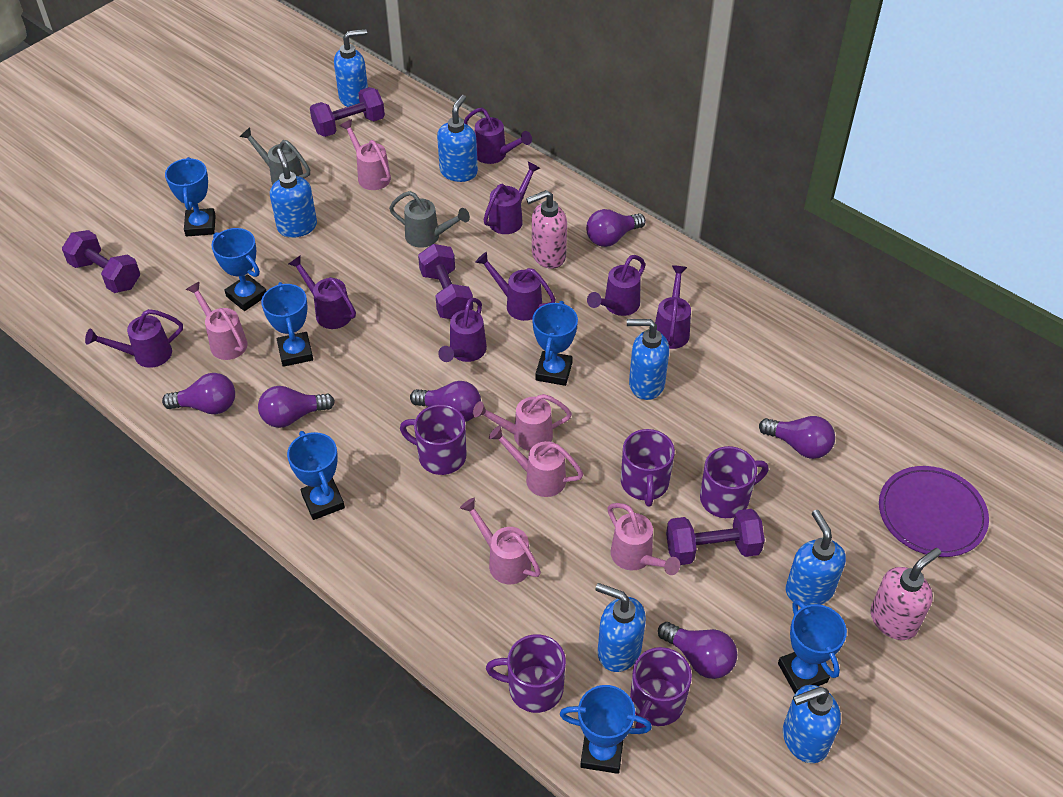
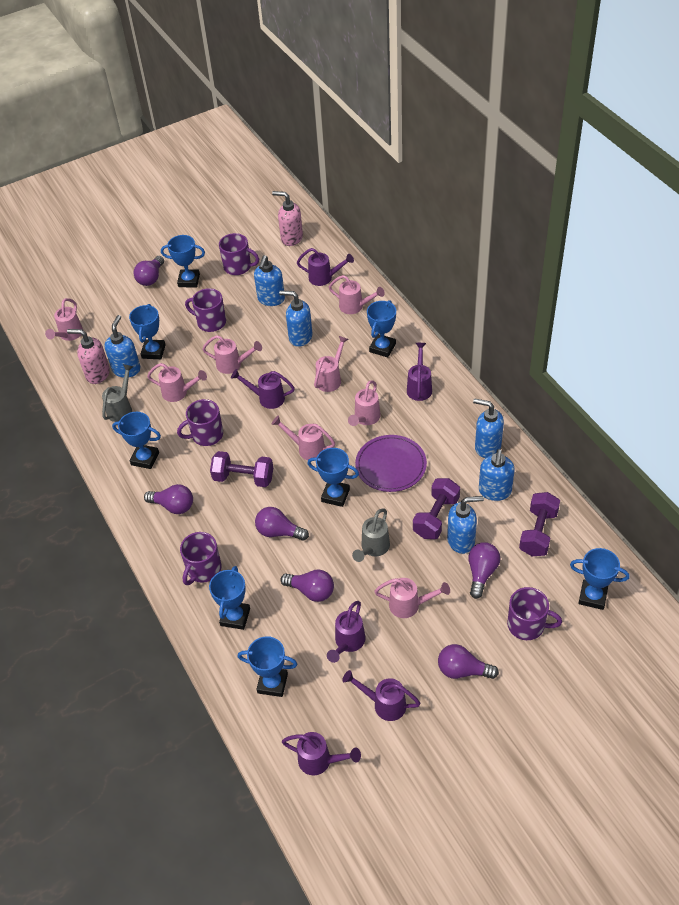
blue soap dispenser: [270,149,317,238] [334,29,368,107] [437,95,478,182] [595,583,646,672] [627,319,669,400] [783,685,841,763] [786,510,846,606] = 7 -> [104,315,141,378] [254,255,285,306] [279,290,312,347] [447,496,484,554] [473,398,504,458] [479,449,515,501] = 6
blue trophy: [165,157,216,236] [211,228,266,311] [261,282,313,367] [287,431,345,520] [532,301,578,386] [560,685,652,774] [778,599,847,694] = 7 -> [112,412,161,469] [129,304,165,359] [161,235,205,287] [209,566,250,630] [238,636,297,697] [307,448,359,507] [367,300,396,357] [570,548,630,610] = 8
pink watering can: [186,282,248,360] [340,119,391,190] [460,498,541,584] [473,394,572,451] [489,426,583,497] [607,503,680,575] = 6 -> [45,298,83,341] [147,363,207,402] [202,335,262,374] [271,415,335,460] [314,336,349,392] [329,275,385,314] [348,380,381,426] [374,578,450,618] = 8
purple dumbbell: [62,230,140,293] [310,87,385,137] [418,244,473,319] [666,509,765,565] = 4 -> [210,451,273,487] [413,478,460,539] [519,492,560,556] = 3
purple watering can: [85,309,183,368] [289,256,356,329] [438,298,487,362] [464,108,532,164] [475,252,556,321] [484,162,540,234] [587,255,646,316] [655,266,691,349] = 8 -> [231,369,295,409] [282,732,361,775] [297,248,354,286] [327,601,365,663] [342,670,421,721] [407,343,432,401] = 6

